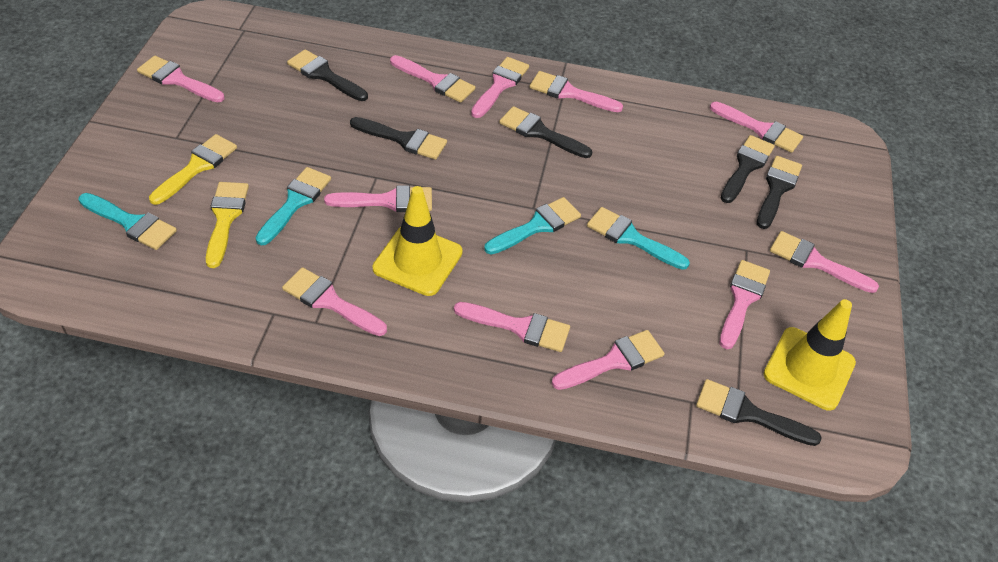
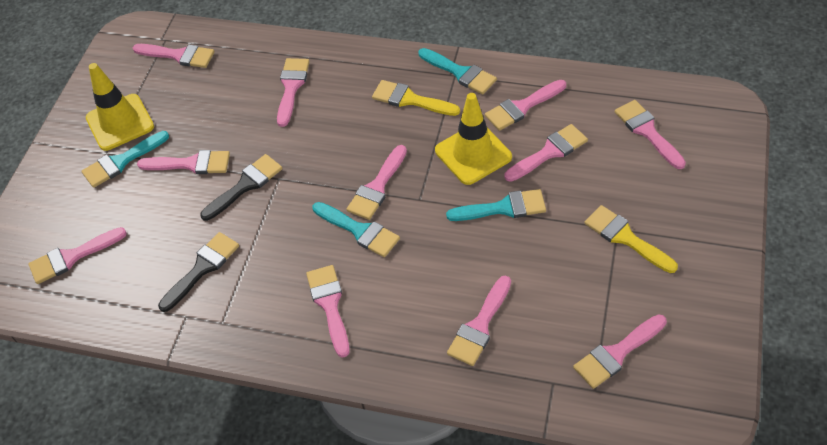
black brush: [287,49,368,101] [350,117,447,160] [499,106,592,158] [696,379,822,446] [721,135,775,203] [757,156,802,229] = 6 -> [158,232,239,312] [200,154,282,221] = 2

